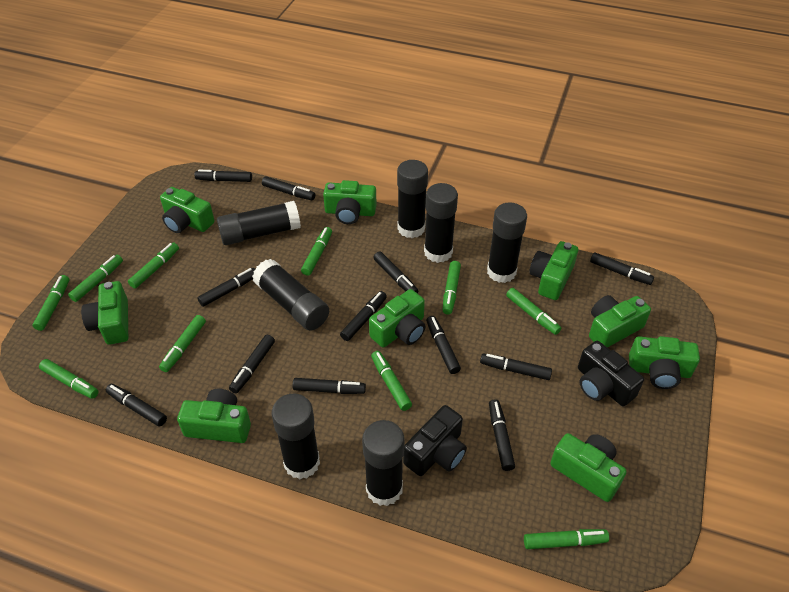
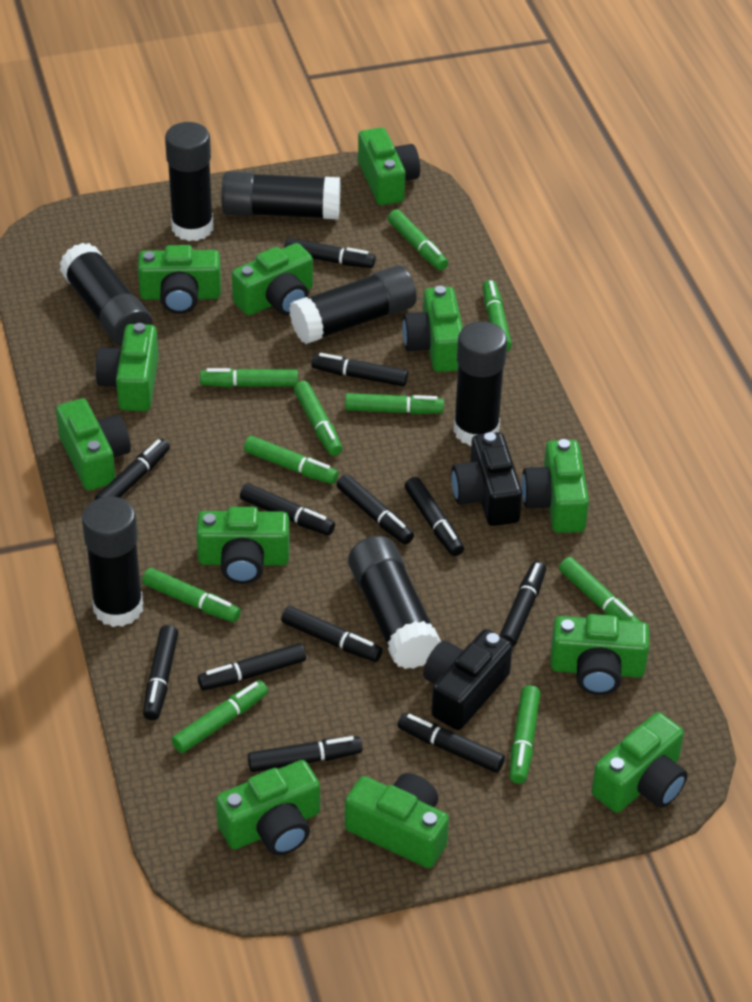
green camera: [81,281,128,345] [160,187,215,233] [177,389,251,443] [323,180,377,224] [369,289,425,347] [529,241,578,300] [550,433,627,502] [589,295,651,348] [629,336,700,389] = 9 -> [56,398,131,490] [95,323,159,411] [138,245,221,314] [196,507,290,584] [216,760,320,855] [232,243,313,316] [345,773,449,868] [358,127,420,205] [402,286,463,372] [522,439,589,533] [550,614,649,695] [592,712,688,813] = 12

